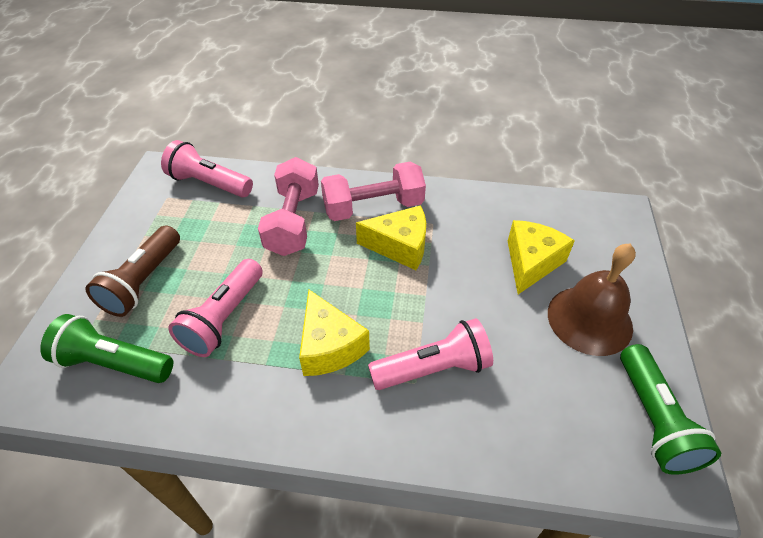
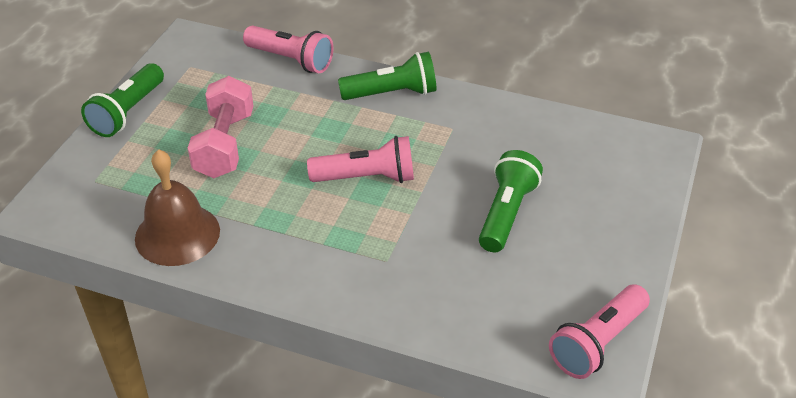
brown flashlight: [85,226,180,317] = 1 -> none = 0
green flashlight: [40,314,173,383] [620,344,721,475] = 2 -> [81,63,164,137] [338,52,436,100] [479,150,543,252] = 3
pink dumbbell: [258,157,319,256] [321,162,426,221] = 2 -> [188,76,253,178] = 1
yellow cheese: [299,290,370,376] [356,205,426,270] [508,220,575,294] = 3 -> none = 0

